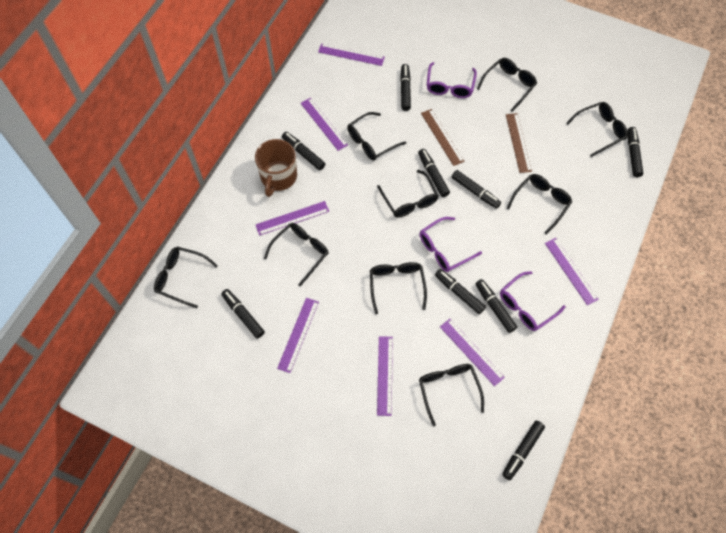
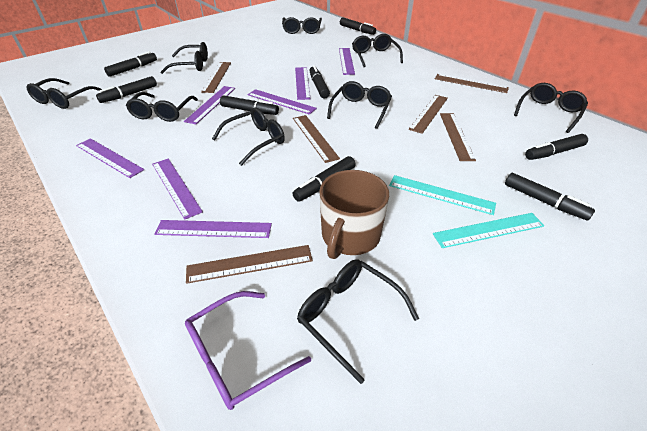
black marker: [221,289,265,338] [282,132,325,170] [400,64,411,111] [418,149,450,197] [435,269,486,314] [452,170,501,209] [475,279,517,333] [502,421,545,480] [628,127,643,177] = 9 -> [96,76,157,103] [104,51,157,77] [220,95,279,115] [293,156,356,201] [309,65,330,98] [340,18,376,35] [505,173,595,220] [525,134,588,160] = 8
brown ruler: [421,109,464,166] [506,113,532,173] = 2 -> [186,245,313,284] [201,62,231,93] [293,115,340,163] [408,95,448,134] [435,74,509,93] [440,113,476,161] = 6
purple glasses: [420,217,482,272] [427,62,477,98] [500,271,566,331] = 3 -> [185,291,311,410] = 1
turquoise ruler: none = 0 -> [389,175,496,215] [433,213,544,248] = 2

